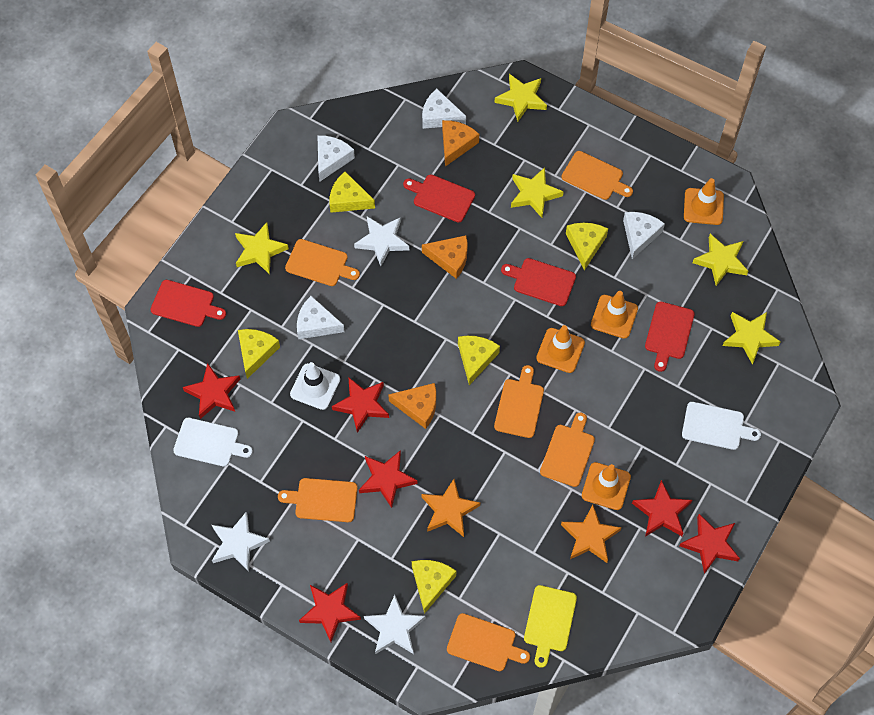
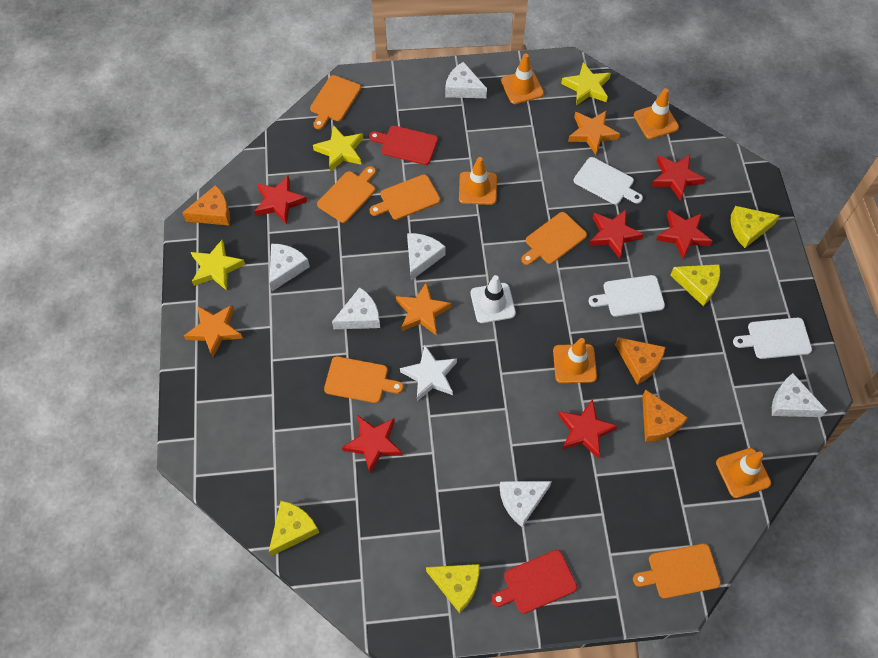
orange star: [422,479,480,537] [561,505,622,563] = 2 -> [184,305,243,357] [396,282,452,335] [568,111,620,155] = 3
orange traffic cone: [536,325,585,373] [582,462,631,510] [591,291,638,339] [684,178,724,225] = 4 -> [459,157,497,205] [501,53,544,104] [553,338,597,383] [634,88,679,139] [716,448,771,498] = 5
red cutting board: [150,280,226,327] [403,174,475,223] [501,258,576,306] [645,302,695,372] = 4 -> [369,126,438,165] [491,550,577,614] = 2
white cheese: [297,296,345,339] [317,135,355,181] [422,89,466,129] [623,212,665,259] = 4 -> [269,244,310,291] [332,287,380,329] [407,233,445,281] [445,62,487,98] [499,481,552,527] [772,373,827,417] = 6
white cutting board: [173,418,253,467] [682,402,761,450] = 2 -> [573,157,643,204] [588,275,665,317] [733,318,812,359] = 3
white star: [212,512,270,572] [354,216,409,266] [364,595,425,654] = 3 -> [400,345,457,401] = 1
yellow cheese: [238,329,280,379] [329,171,375,213] [412,560,456,614] [458,336,500,385] [566,223,608,271] = 5 -> [269,501,319,556] [426,564,479,613] [670,264,720,306] [731,206,780,248] = 4
yellow cutting board: [524,585,577,668] = 1 -> none = 0
yellow star: [235,222,289,274] [495,74,547,122] [511,167,564,218] [693,234,748,286] [723,312,781,364] = 5 -> [191,240,245,290] [313,125,363,172] [561,62,611,105] = 3

